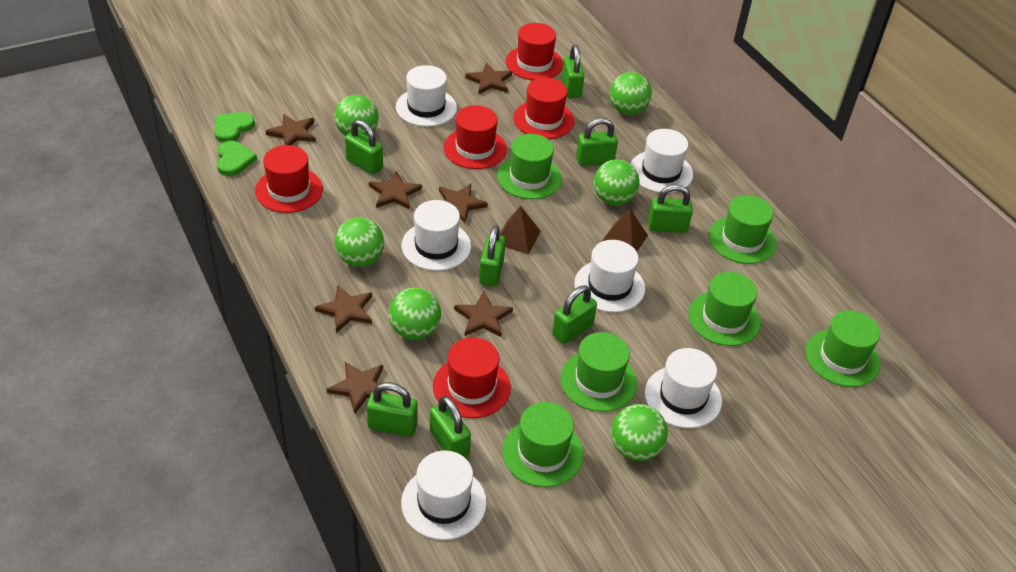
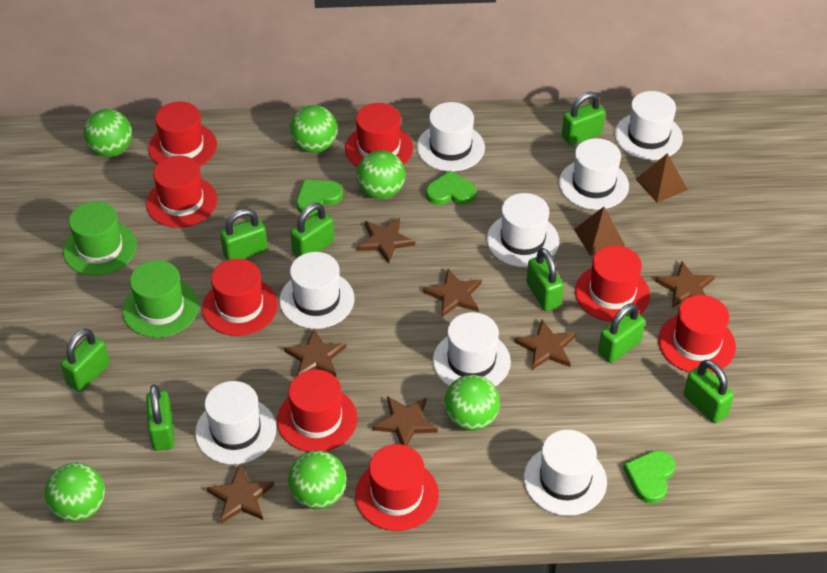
green hat: [497,134,562,199] [502,402,584,487] [560,332,637,412] [688,272,761,346] [709,195,776,264] [806,310,881,387] = 6 -> [63,201,137,276] [123,260,199,338] = 2
green heart: [214,112,255,143] [217,141,257,176] = 2 -> [296,180,343,215] [426,171,477,205] [623,450,675,504] = 3
red hat: [255,145,323,213] [433,337,511,418] [443,105,507,169] [506,23,563,80] [513,78,575,139] = 5 -> [146,155,217,228] [148,101,217,167] [202,259,278,336] [277,370,357,452] [345,103,413,167] [355,444,439,531] [575,245,650,322] [658,295,736,373] = 8
white hat: [396,65,457,127] [401,200,471,271] [401,451,487,540] [574,240,645,312] [630,129,693,193] [645,348,722,428] = 6 -> [195,381,276,465] [279,252,354,329] [417,102,485,172] [433,312,511,386] [487,193,559,267] [524,430,607,516] [559,138,629,210] [615,91,683,160] = 8

